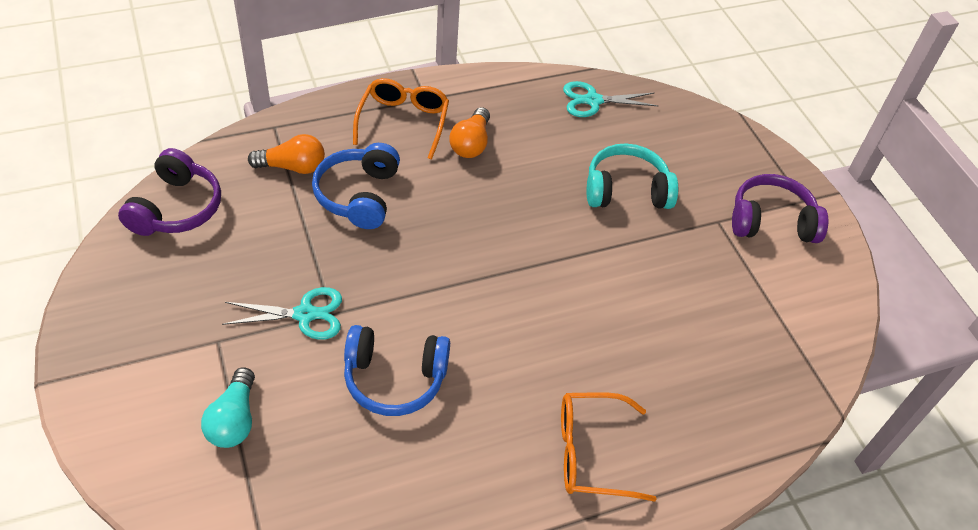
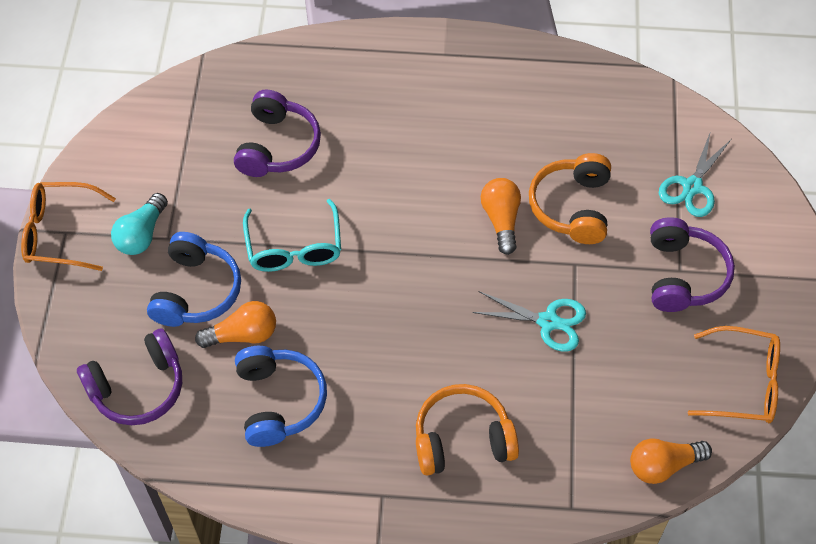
orange headphones: none = 0 -> [416,384,519,476] [529,153,611,244] = 2
orange light bulb: [248,134,325,174] [450,107,490,158] = 2 -> [195,301,276,348] [481,178,521,255] [630,438,712,484] = 3
purple headphones: [118,148,221,236] [732,174,828,243] = 2 -> [77,329,182,425] [234,90,321,177] [650,217,735,312] = 3
turquoise glasses: none = 0 -> [243,199,341,272] = 1
turquoise headphones: [587,143,678,209] = 1 -> none = 0

